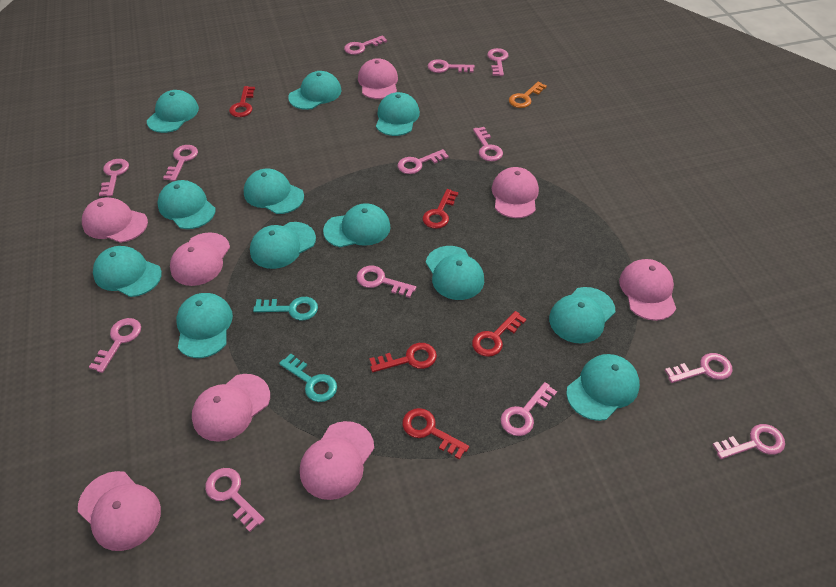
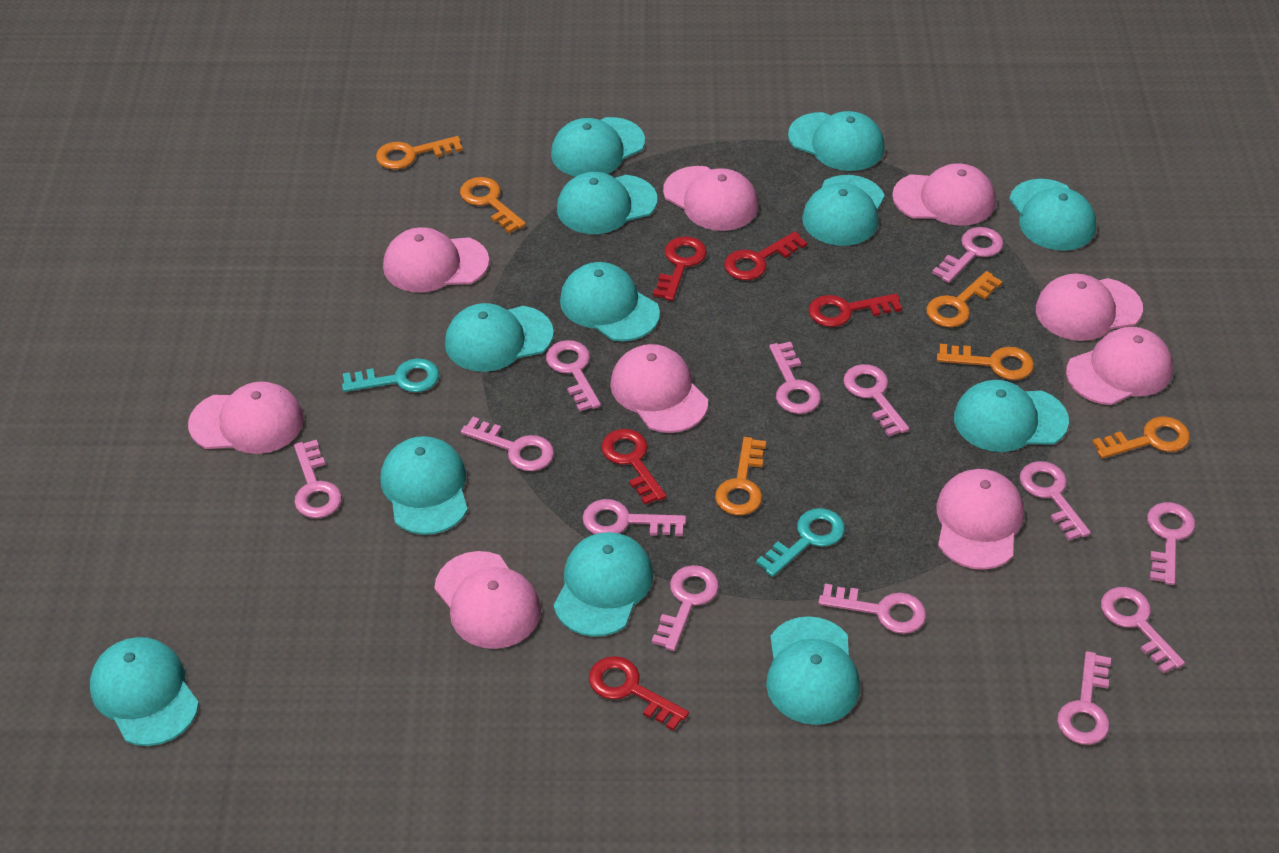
orange key: [509,81,547,108] = 1 -> [376,136,463,169] [460,177,526,233] [715,437,766,515] [926,271,1003,327] [937,344,1034,380] [1092,417,1190,459] = 6
pink cap: [78,471,161,551] [82,197,148,243] [170,232,230,286] [192,374,270,442] [300,421,374,500] [358,58,398,99] [492,167,539,218] [619,259,676,321] = 8 -> [188,381,304,454] [383,227,489,292] [434,551,541,649] [610,344,708,433] [663,166,759,231] [892,163,995,226] [936,469,1024,570] [1036,273,1143,341] [1066,327,1173,405] = 9

